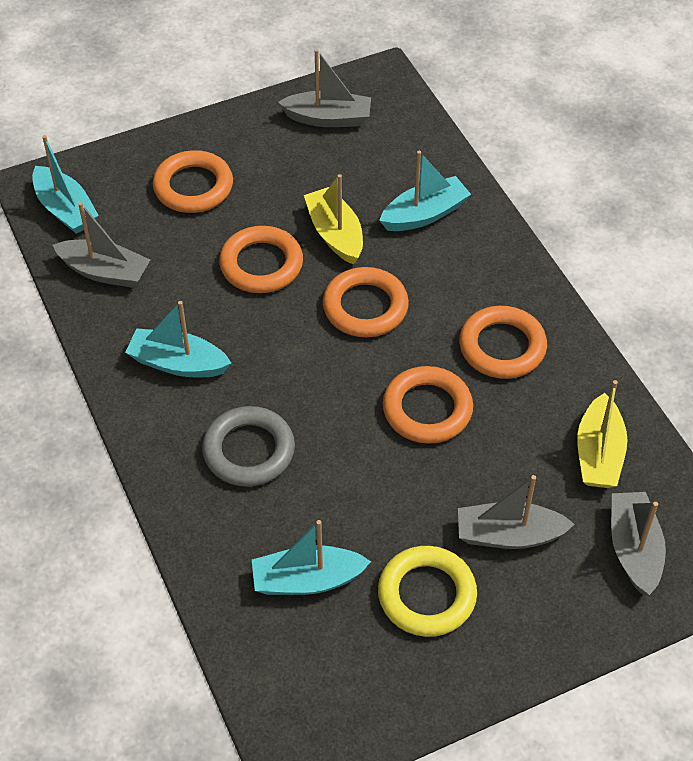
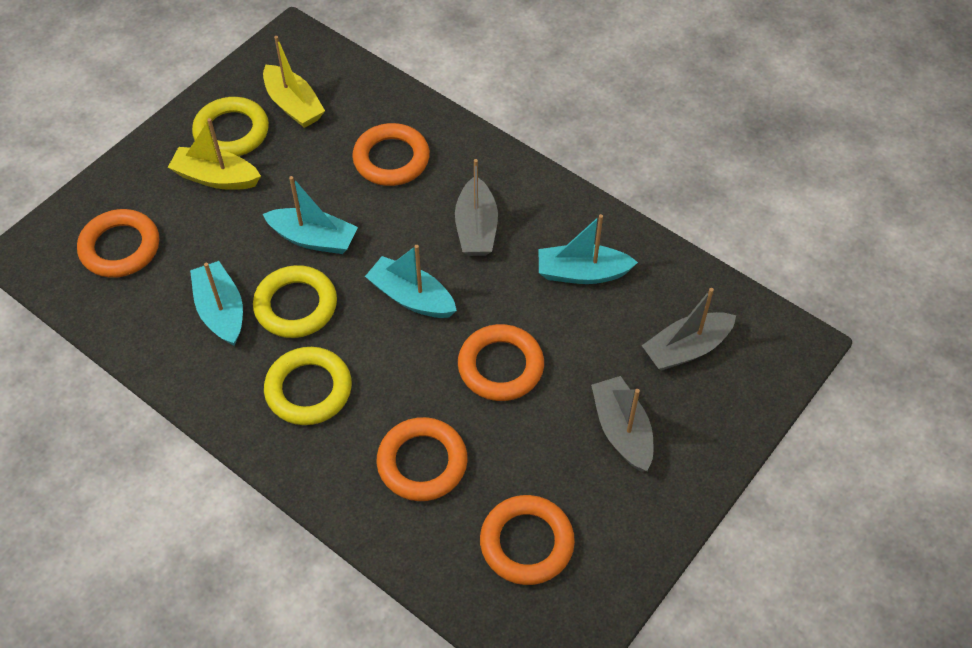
grey boat: [53,202,150,288] [278,49,371,127] [458,475,575,549] [611,492,666,596] = 4 -> [455,159,498,256] [591,376,653,472] [642,288,736,371] = 3
grey ring: [202,406,295,487] = 1 -> none = 0
yellow ring: [378,546,477,637] = 1 -> [192,97,269,156] [253,265,337,338] [264,347,352,425] = 3

